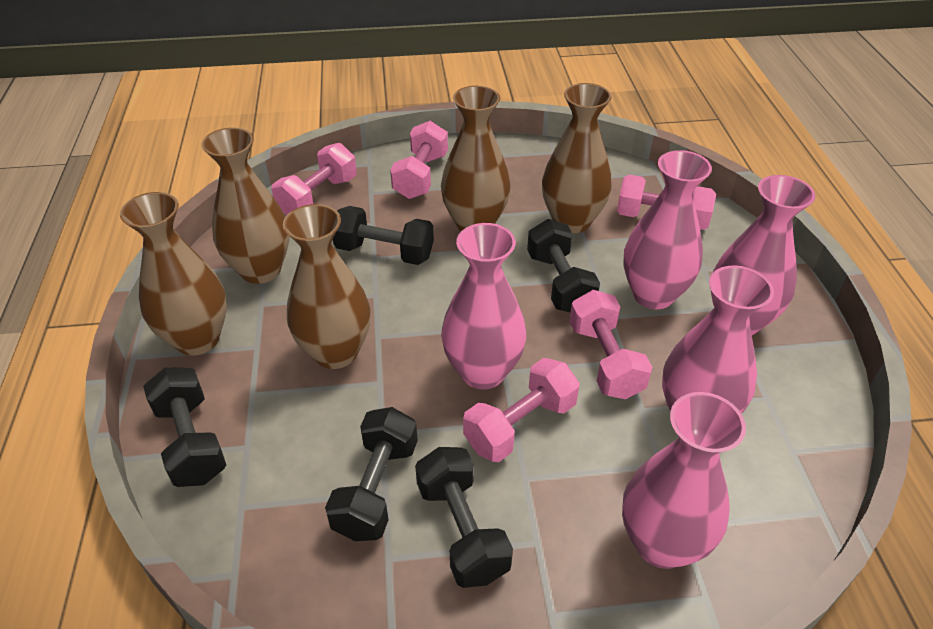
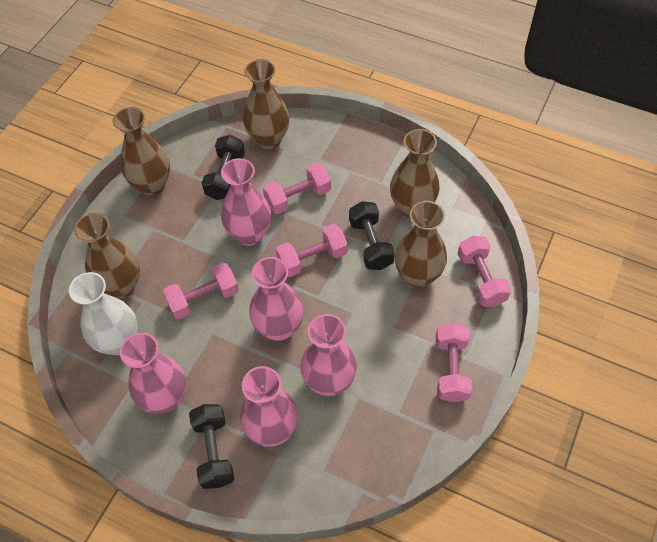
black dumbbell: [143,367,226,487] [325,407,418,541] [333,206,434,265] [415,447,513,588] [527,219,600,313] = 5 -> [189,404,234,489] [202,135,245,200] [349,201,395,270] = 3
white vase: none = 0 -> [69,272,138,355] = 1

